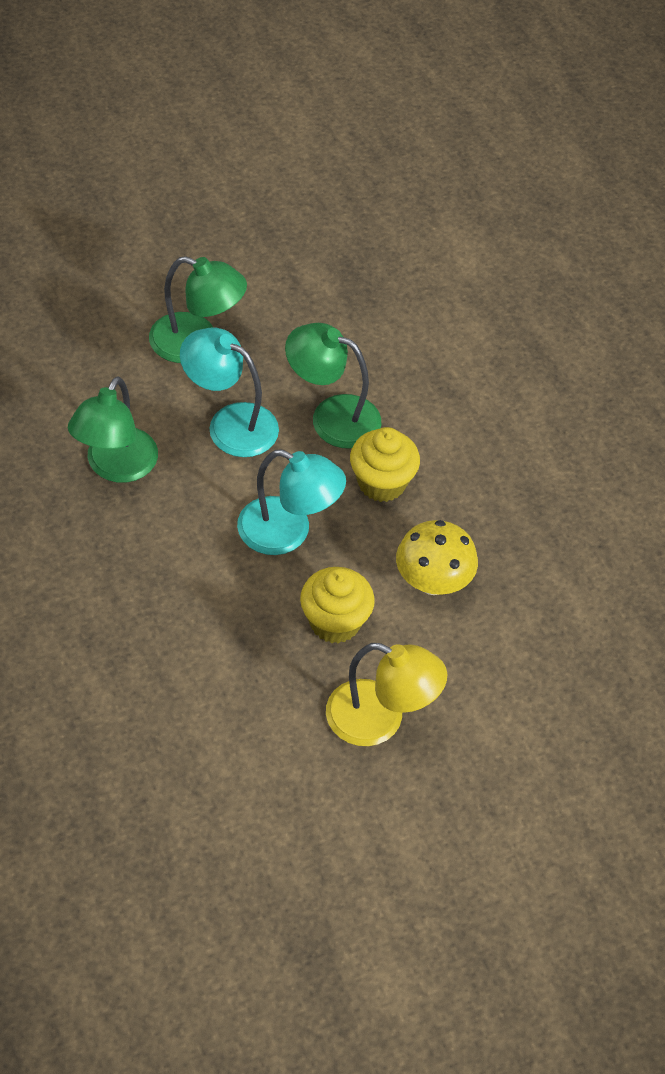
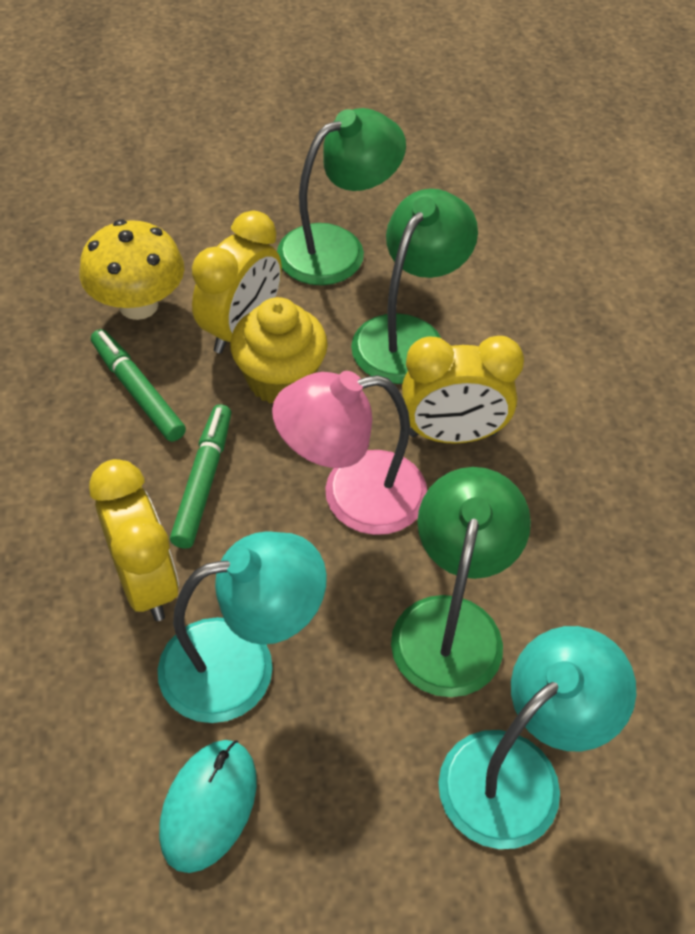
green marker: none = 0 -> [91,329,186,442] [170,404,231,549] = 2
pink lamp: none = 0 -> [272,371,427,535] = 1
turquoise mouse: none = 0 -> [159,740,257,873] = 1
yellow clock: none = 0 -> [89,459,179,621] [192,211,282,354] [402,336,524,444] = 3
yellow cupcake: [300,567,375,643] [350,427,420,502] = 2 -> [230,297,328,404] = 1
yellow lamp: [326,643,447,746] = 1 -> none = 0

